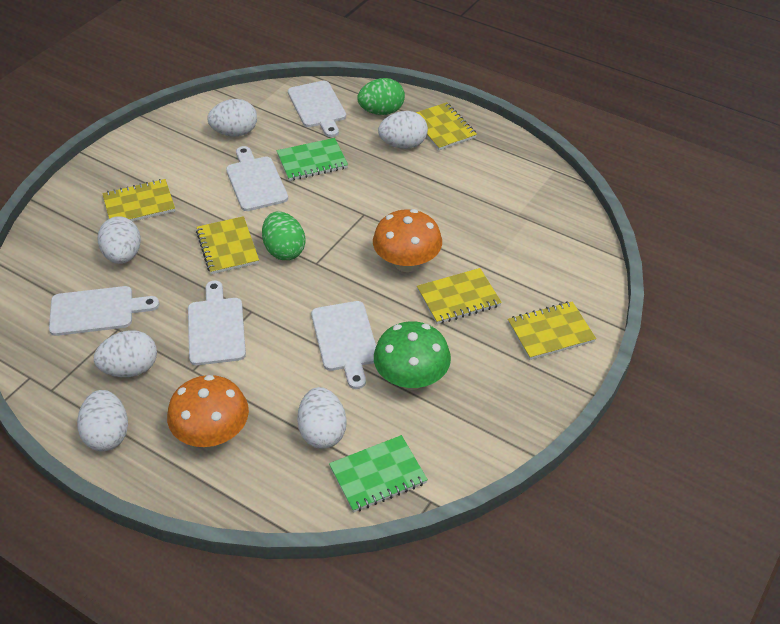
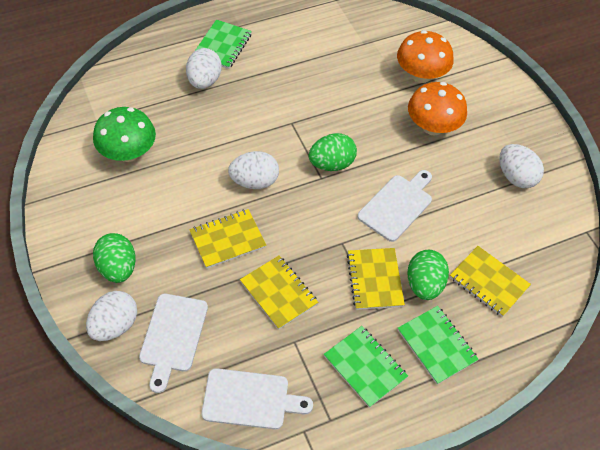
green egg: [262,212,306,260] [357,78,405,115] = 2 -> [93,233,136,283] [309,133,357,171] [407,250,449,300] = 3
green notebook: [276,138,348,181] [329,435,428,512] = 2 -> [195,20,252,69] [324,326,408,408] [398,306,479,385] = 3
white cutting board: [49,286,160,336] [188,281,246,365] [226,146,288,211] [288,81,346,137] [311,301,376,389] = 5 -> [139,294,208,393] [201,368,313,429] [358,170,432,242] = 3
white egg: [77,390,128,451] [94,330,157,377] [98,216,141,264] [207,99,257,137] [297,387,347,449] [378,111,428,149] = 6 -> [86,291,137,341] [186,48,222,89] [228,151,279,189] [499,144,544,188] = 4
yellow notebook: [102,179,175,222] [196,216,259,274] [416,102,477,150] [417,268,502,324] [508,301,596,360] = 5 -> [189,209,266,269] [240,256,318,330] [347,248,405,310] [450,246,531,317] = 4

